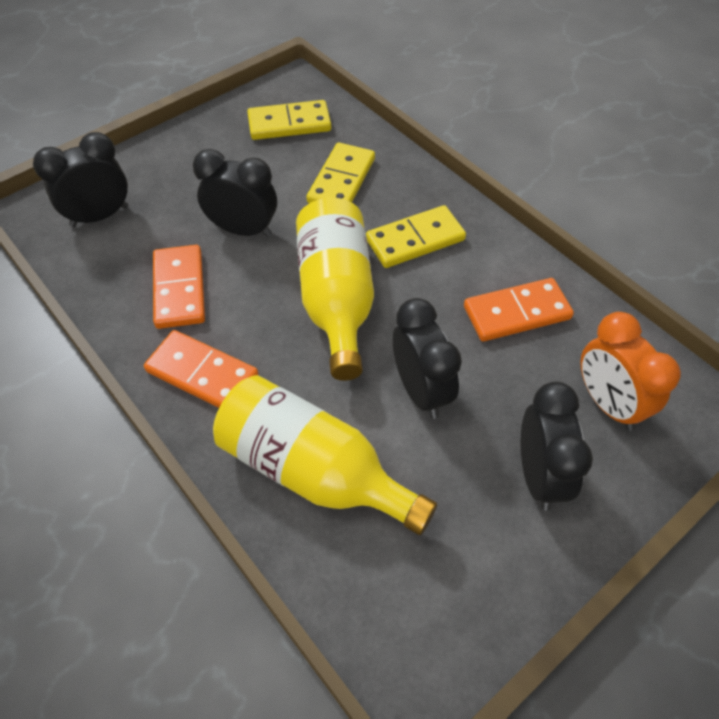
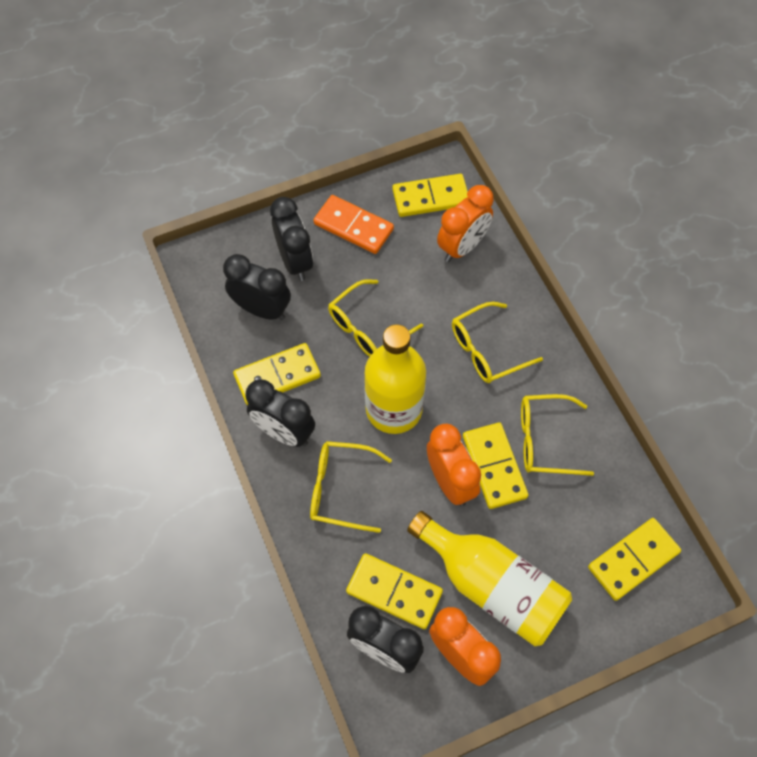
orange clock: [580,312,681,431] = 1 -> [427,424,481,506] [429,607,501,686] [437,185,494,262] = 3
orange domino: [144,330,258,408] [153,245,205,329] [464,278,574,341] = 3 -> [313,195,394,254] = 1
yellow domino: [247,100,331,140] [307,143,375,203] [366,205,466,268] = 3 -> [233,343,321,405] [346,553,443,629] [392,174,468,217] [463,422,529,509] [588,518,681,601] = 5
yellow glasses: none = 0 -> [310,441,392,533] [328,279,423,357] [452,302,543,383] [521,394,594,476] = 4

